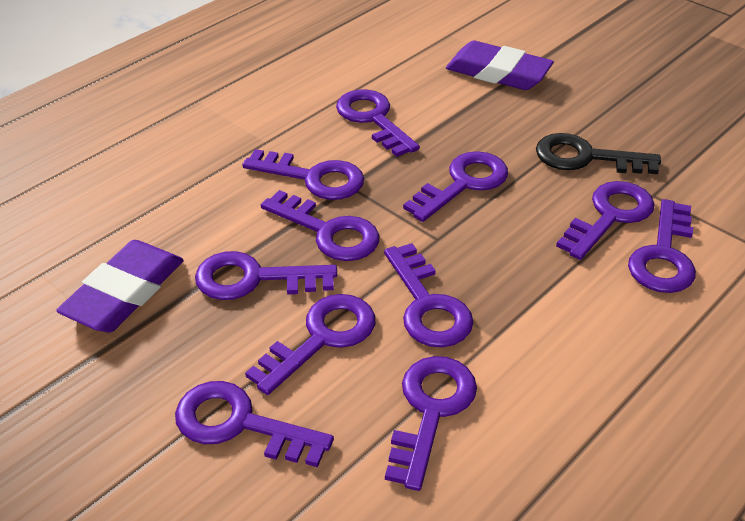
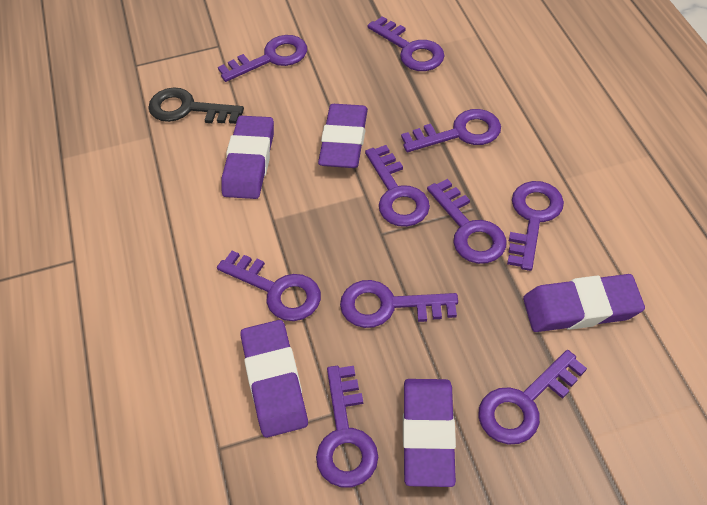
purple eraser: [56,240,184,333] [446,41,554,90] = 2 -> [221,116,274,199] [241,320,308,438] [318,104,368,168] [403,379,456,487] [523,274,645,332] = 5
purple key: [175,381,334,467] [195,251,337,300] [242,149,364,200] [245,294,375,395] [261,190,379,261] [336,89,420,157] [384,243,474,347] [385,356,477,491] [403,151,508,222] [556,181,655,260] [628,199,696,293] = 11 -> [217,251,321,321] [218,35,307,82] [316,366,378,487] [340,280,458,328] [365,145,430,227] [367,16,445,71] [401,109,501,152] [427,179,507,264] [478,350,587,445] [507,181,564,271] = 10

